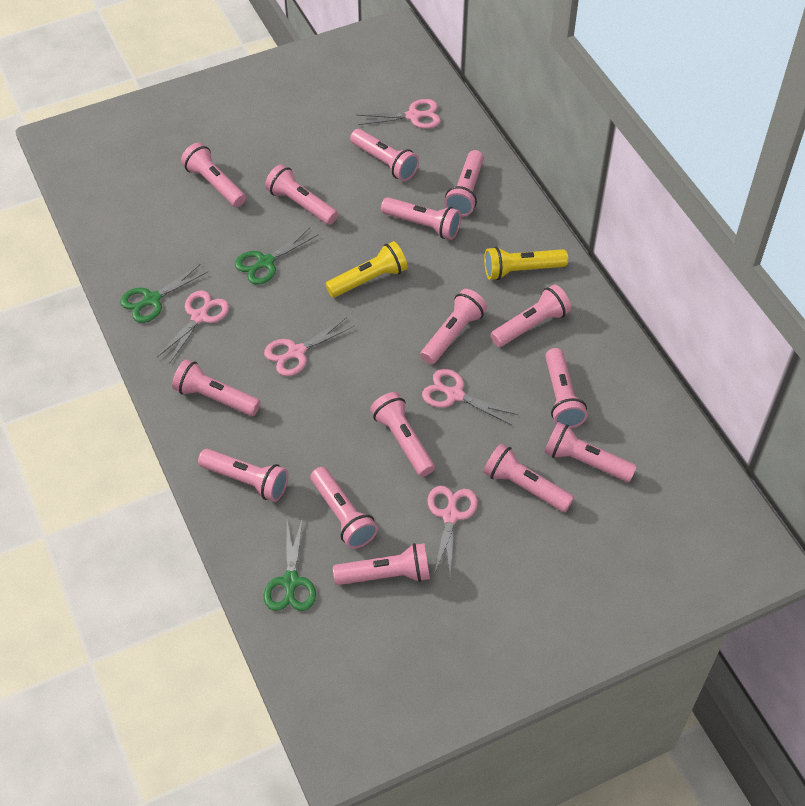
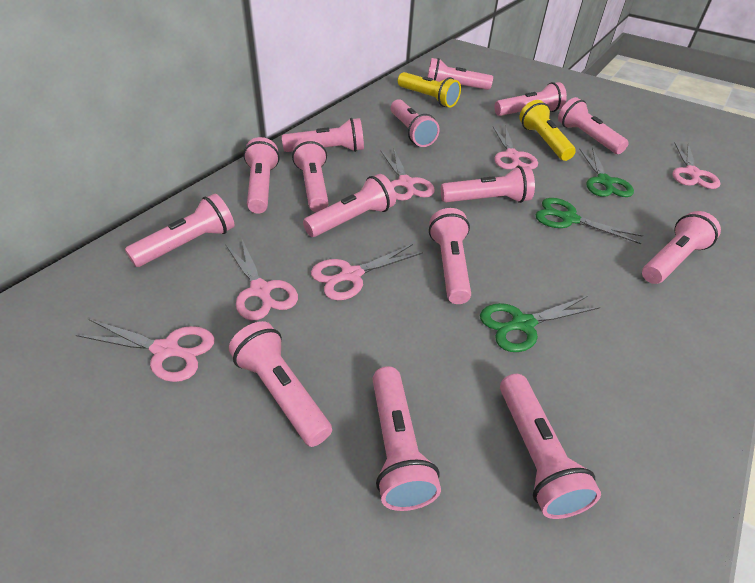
pink scissors: [157,290,229,364] [264,317,354,376] [357,99,441,129] [422,369,518,425] [428,486,478,575] = 5 -> [76,319,215,382] [225,240,298,320] [311,244,423,300] [380,148,435,201] [493,126,538,169] [673,142,720,189] = 6

